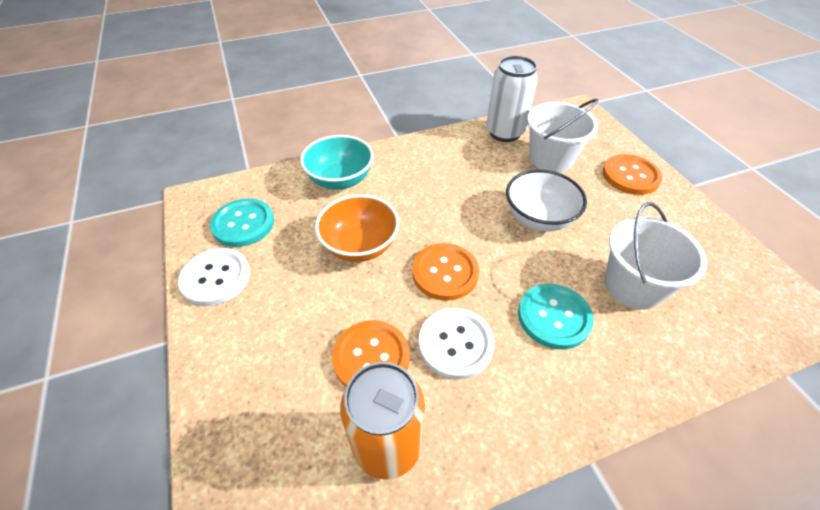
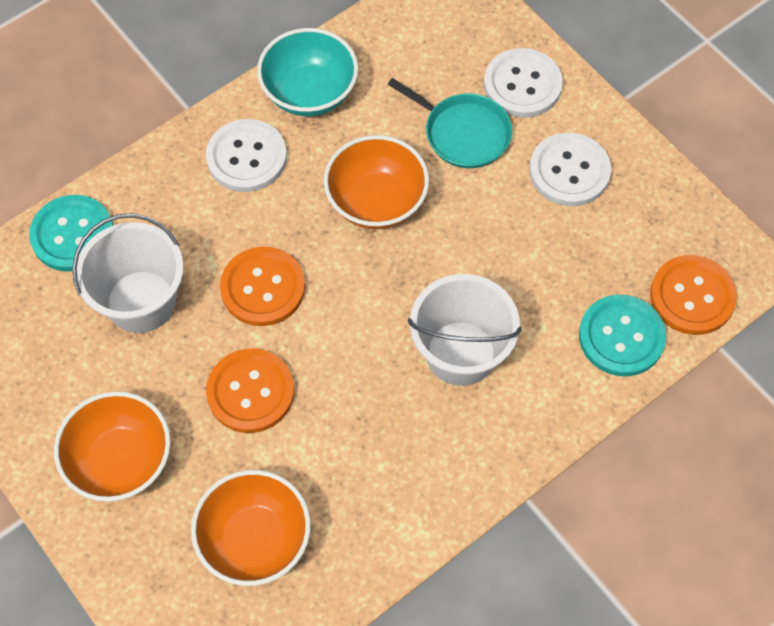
orange bowl: [315,194,399,262] = 1 -> [54,391,171,502] [191,470,311,586] [324,135,429,229] = 3
orange can: [340,362,425,480] = 1 -> none = 0
turquoise pan: none = 0 -> [388,78,512,168] = 1
white bowl: [506,169,587,232] = 1 -> none = 0
white button: [178,248,250,306] [419,308,495,380] = 2 -> [206,119,287,192] [484,48,563,118] [530,133,611,206] = 3
white can: [486,56,538,142] = 1 -> none = 0

